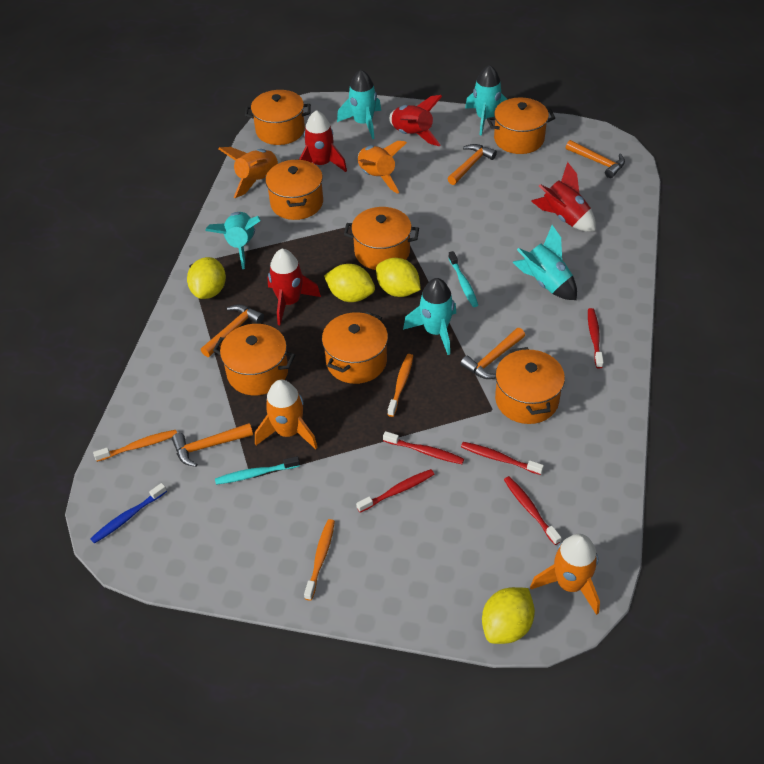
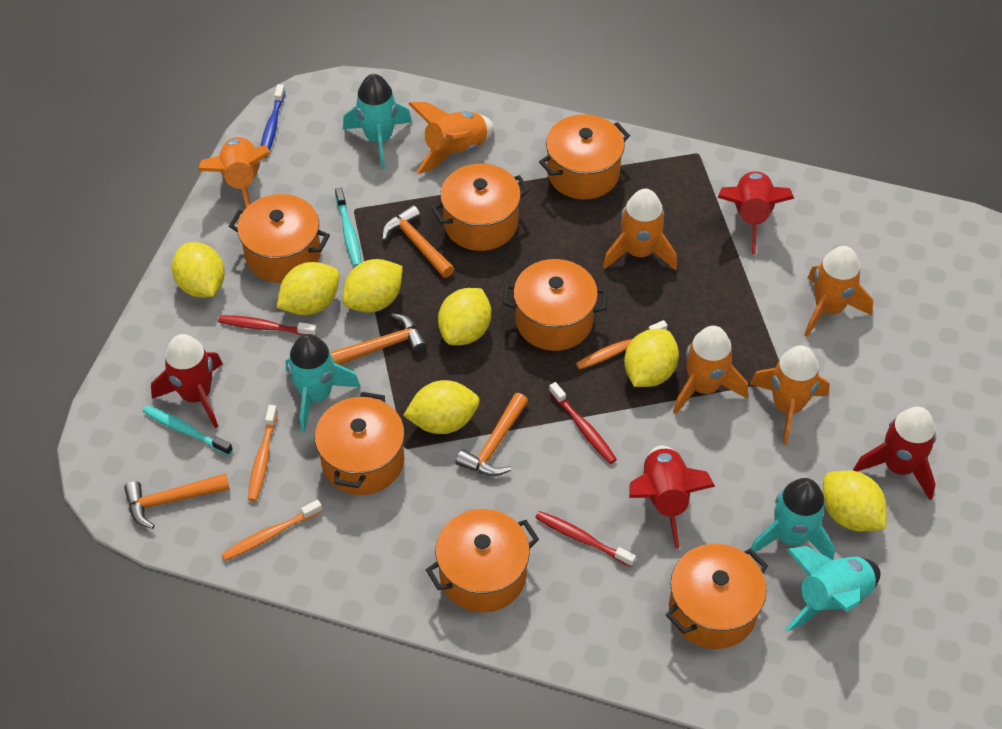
orange hammer: [172,423,253,467] [201,304,264,357] [447,144,497,185] [460,328,525,379] [566,140,625,178] = 5 -> [124,473,230,529] [330,313,427,365] [382,205,455,278] [456,393,528,476] = 4
orange rocket: [219,147,281,198] [255,380,318,449] [358,141,407,194] [530,534,600,615] = 4 -> [198,137,270,208] [408,102,494,174] [603,189,677,271] [673,326,748,414] [750,345,830,445] [804,246,873,337] = 6
red toothbrush: [356,469,434,513] [383,431,464,464] [461,442,544,475] [504,476,561,545] [588,308,604,368] = 5 -> [218,315,317,336] [535,511,636,567] [549,382,617,464] = 3
turquoise rocket: [205,212,260,269] [337,70,381,139] [403,278,456,355] [465,65,508,136] [513,225,577,300] = 5 -> [285,334,360,432] [343,74,412,169] [751,478,835,560] [785,546,880,631] = 4
yellow lemon: [187,257,226,299] [324,264,375,302] [376,258,421,297] [482,587,535,644] = 4 -> [172,242,225,298] [277,262,339,315] [342,259,403,313] [403,380,480,434] [438,288,491,345] [624,329,679,387] [823,470,886,532] = 7

